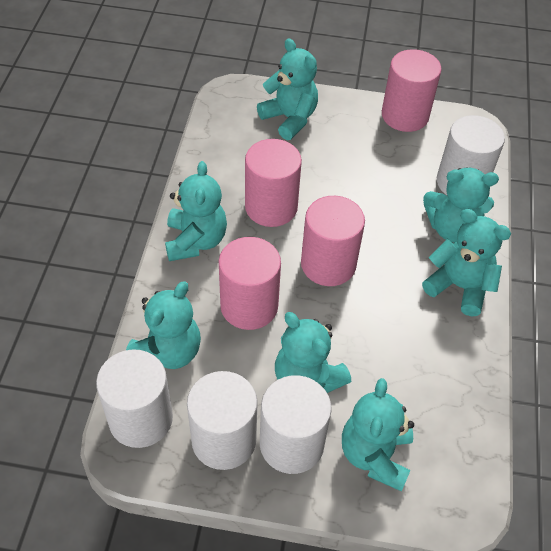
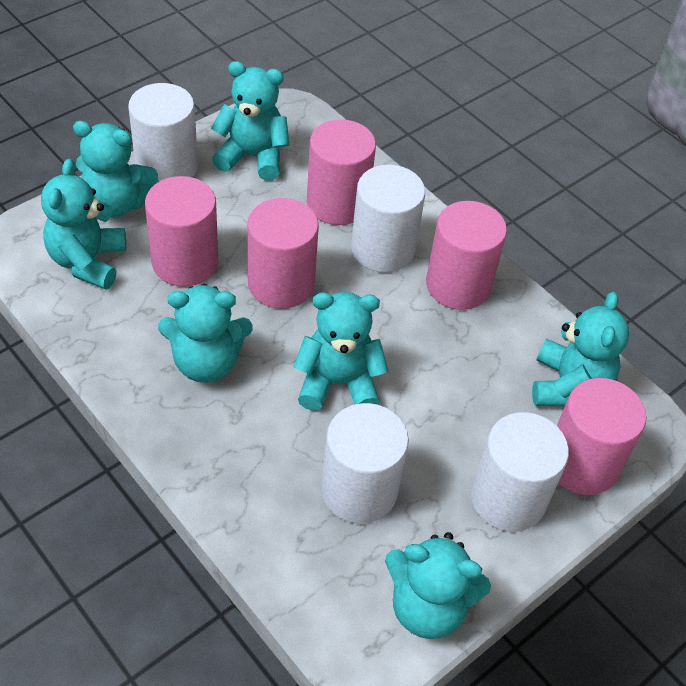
pink cylinder: [219,237,281,330] [245,139,302,227] [301,196,365,286] [382,49,441,132] = 4 -> [145,176,218,287] [247,198,319,309] [307,119,376,225] [426,201,507,310] [557,378,646,495] = 5

